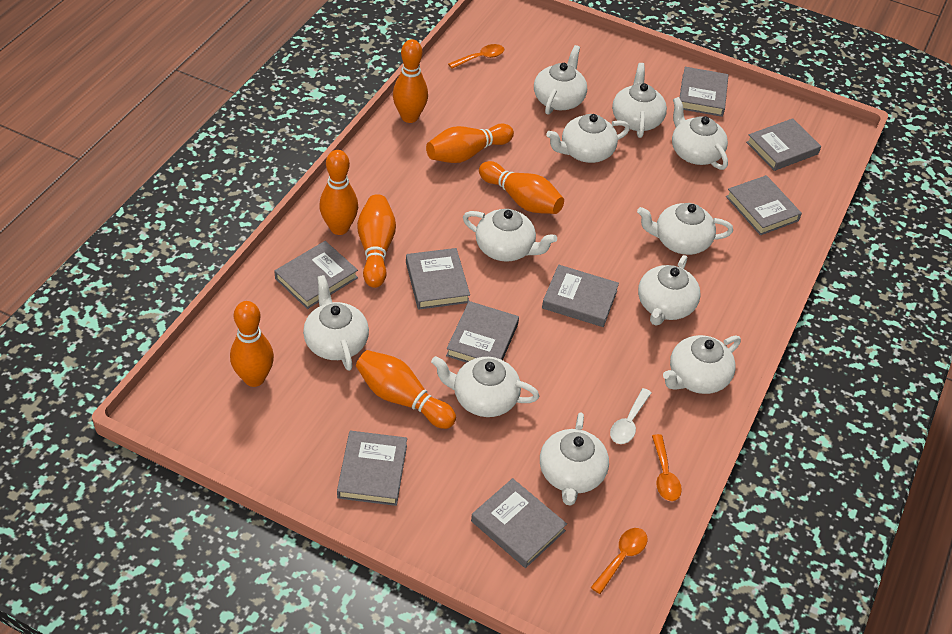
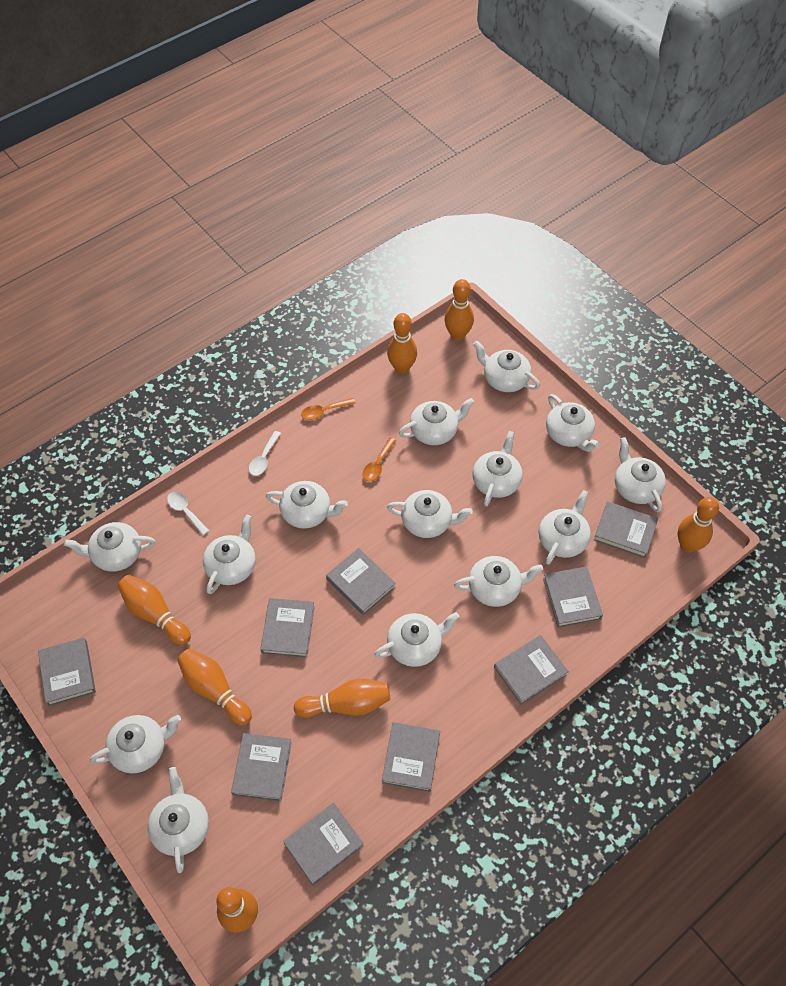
orange spoon: [448,44,504,69] [591,528,648,594] [652,434,682,501] = 3 -> [301,398,355,420] [362,438,396,482] = 2
white spoon: [610,388,652,444] = 1 -> [167,492,209,535] [249,431,281,476] = 2
white teapot: [303,275,369,371] [431,356,539,417] [463,209,557,262] [534,45,587,115] [540,412,609,506] [546,114,630,163] [612,63,667,138] [637,203,733,255] [638,255,700,325] [663,335,741,394] [672,97,728,170] = 11 -> [64,522,155,572] [90,715,181,774] [148,767,209,873] [203,515,256,594] [266,481,348,529] [374,612,460,667] [387,490,473,538] [399,398,474,445] [454,556,543,607] [473,341,540,392] [473,431,523,506] [539,490,591,565] [546,394,600,452] [615,437,666,512] = 14

